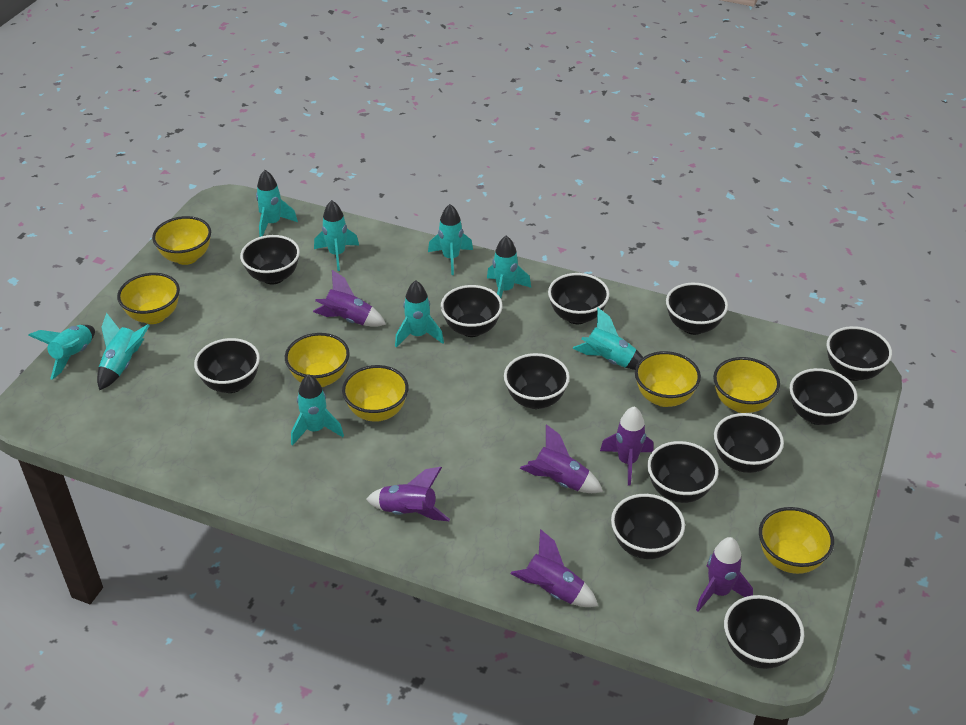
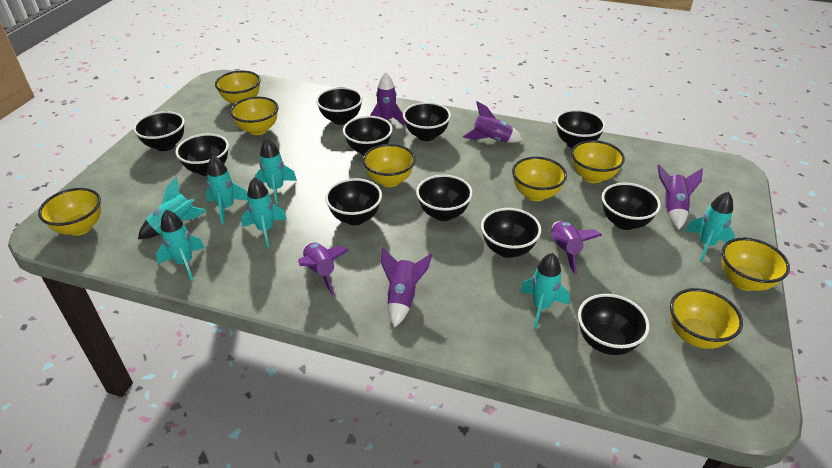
black bowl: [194,338,260,393] [240,235,300,285] [441,285,503,337] [504,353,570,409] [548,273,610,324] [611,494,685,559] [647,441,719,503] [666,283,728,335] [714,413,784,473] [724,595,804,669] [789,368,857,425] [827,326,892,381] = 12 -> [133,111,185,151] [175,133,229,176] [316,87,363,125] [325,178,382,225] [343,116,393,155] [403,102,451,141] [416,175,473,221] [481,208,541,258] [556,109,606,148] [578,294,650,355] [602,183,661,230] = 11
turquoise rocket: [28,325,95,380] [97,313,150,390] [256,170,298,237] [291,374,344,446] [314,200,359,271] [395,280,444,348] [428,204,473,275] [487,236,531,298] [573,307,643,370] = 9 -> [138,177,207,239] [156,209,205,281] [205,155,248,224] [241,177,287,247] [255,138,297,204] [520,253,570,328] [685,191,735,261] = 7
yellow bowl: [117,273,180,324] [152,216,211,265] [285,333,350,387] [342,365,409,422] [635,351,701,407] [713,357,780,413] [759,507,834,574] = 7 -> [38,188,101,236] [215,71,261,104] [230,97,278,135] [363,144,415,187] [512,157,567,201] [571,140,625,183] [670,288,743,349] [721,238,790,291] = 8

